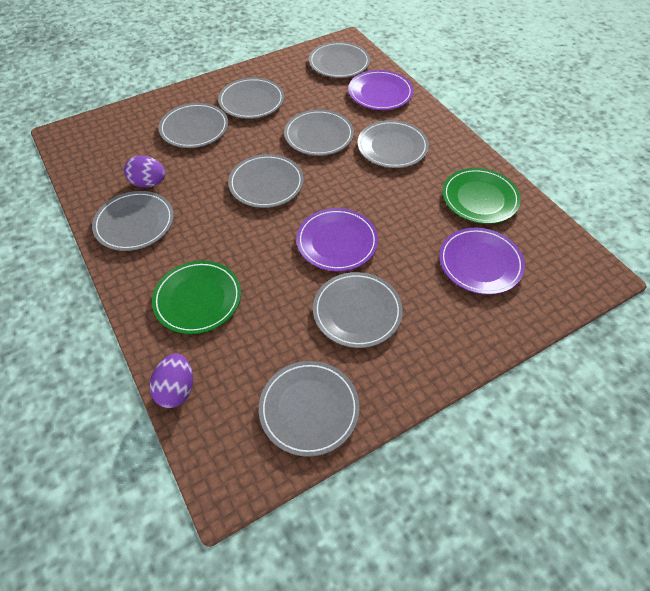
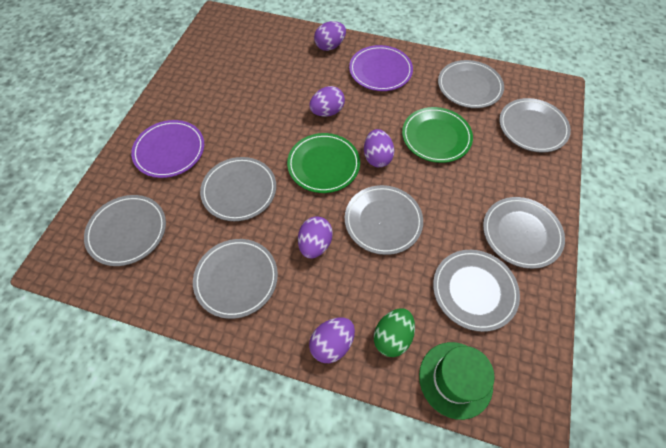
green egg: none = 0 -> [374,308,415,357] = 1
green hat: none = 0 -> [419,342,495,420] = 1
grey plate: [92,191,174,251] [159,103,228,148] [218,77,284,119] [228,154,304,208] [259,361,360,457] [284,109,354,156] [309,42,370,78] [313,272,403,348] [358,120,429,168] = 9 -> [84,195,166,266] [193,239,278,319] [200,157,276,221] [345,185,423,255] [433,250,520,332] [438,60,504,108] [483,197,565,269] [499,98,571,153] = 8
purple egg: [124,155,165,188] [150,353,193,408] = 2 -> [298,216,333,258] [309,318,355,363] [310,86,345,116] [314,21,346,51] [364,129,394,167] = 5
purple plate: [296,208,378,271] [348,70,413,110] [439,228,525,295] = 3 -> [131,120,204,178] [349,45,413,91] = 2

